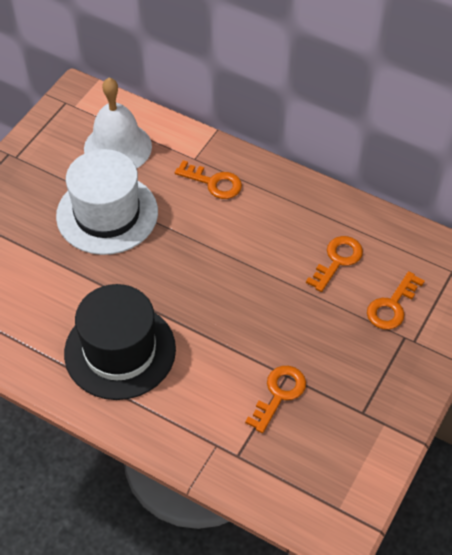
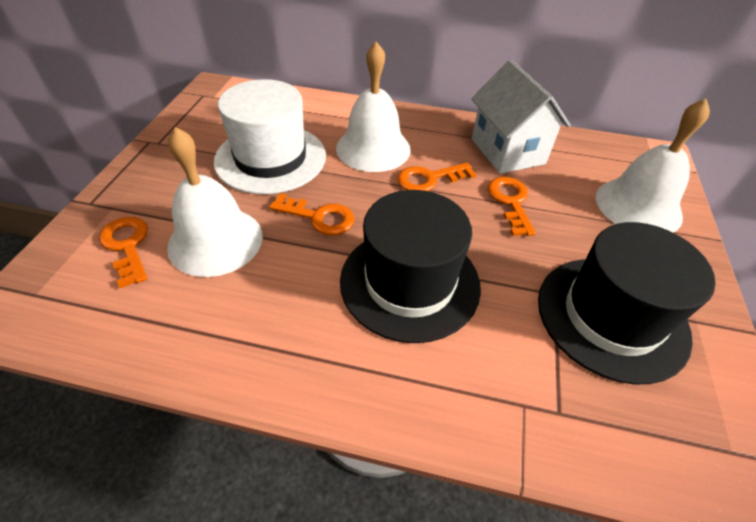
black hat: [64,284,176,400] = 1 -> [340,190,481,343] [538,222,716,384] = 2
white bell: [84,78,152,168] = 1 -> [167,127,263,277] [336,41,411,172] [596,99,710,233] = 3
white house: none = 0 -> [471,60,571,174] = 1

